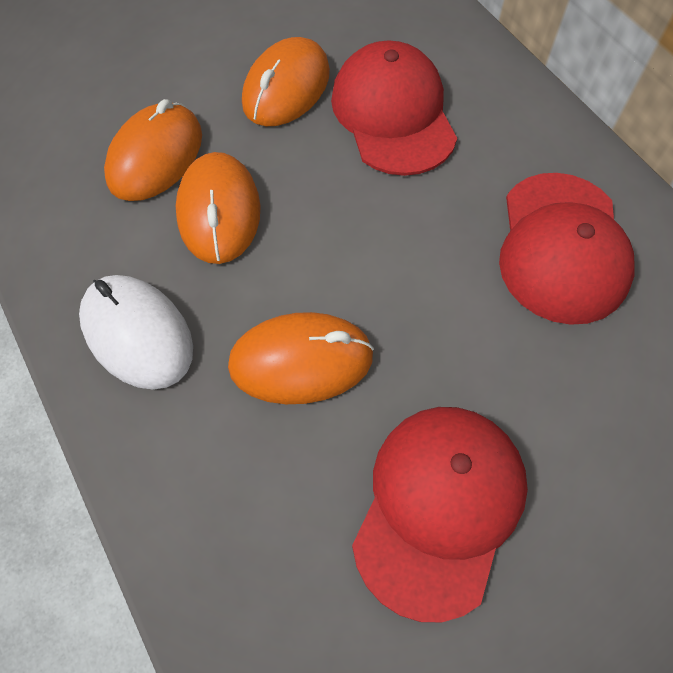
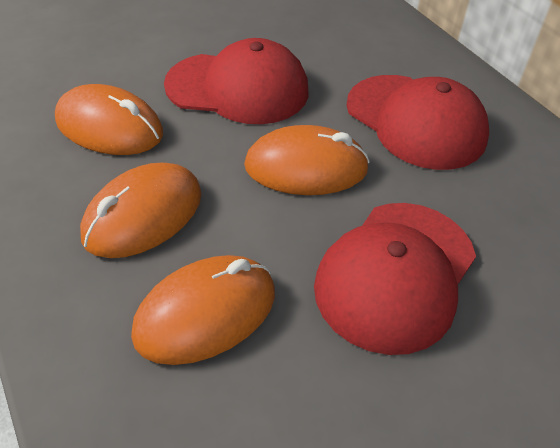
white mouse: [79,275,193,390] = 1 -> none = 0

